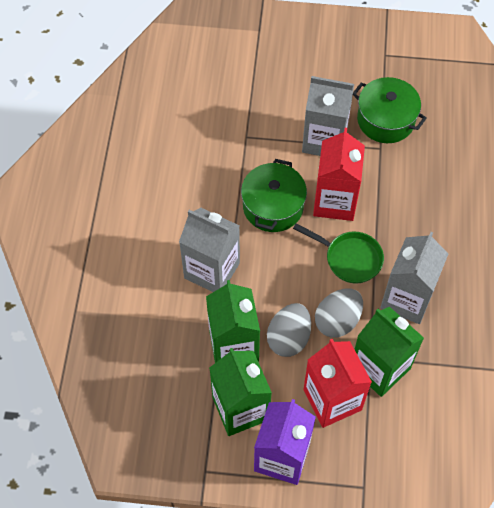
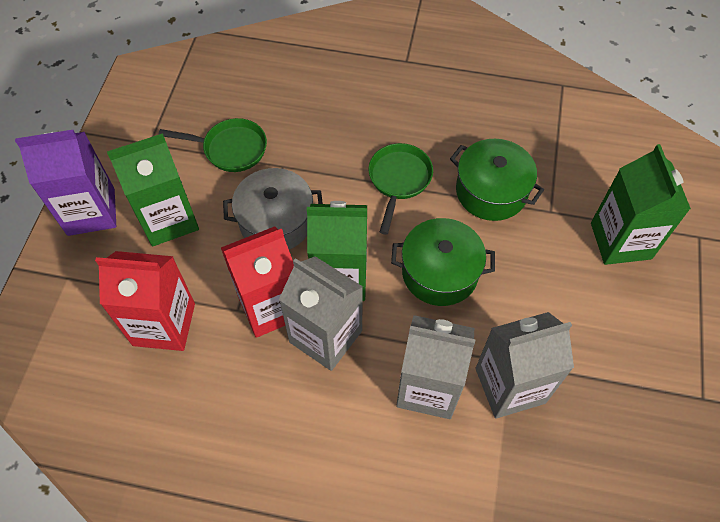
green pan: [293,223,384,284] = 1 -> [158,118,267,172] [369,143,433,235] = 2
grey egg: [267,303,311,357] [315,288,363,338] = 2 -> none = 0
grey pot: none = 0 -> [223,168,323,249] = 1

